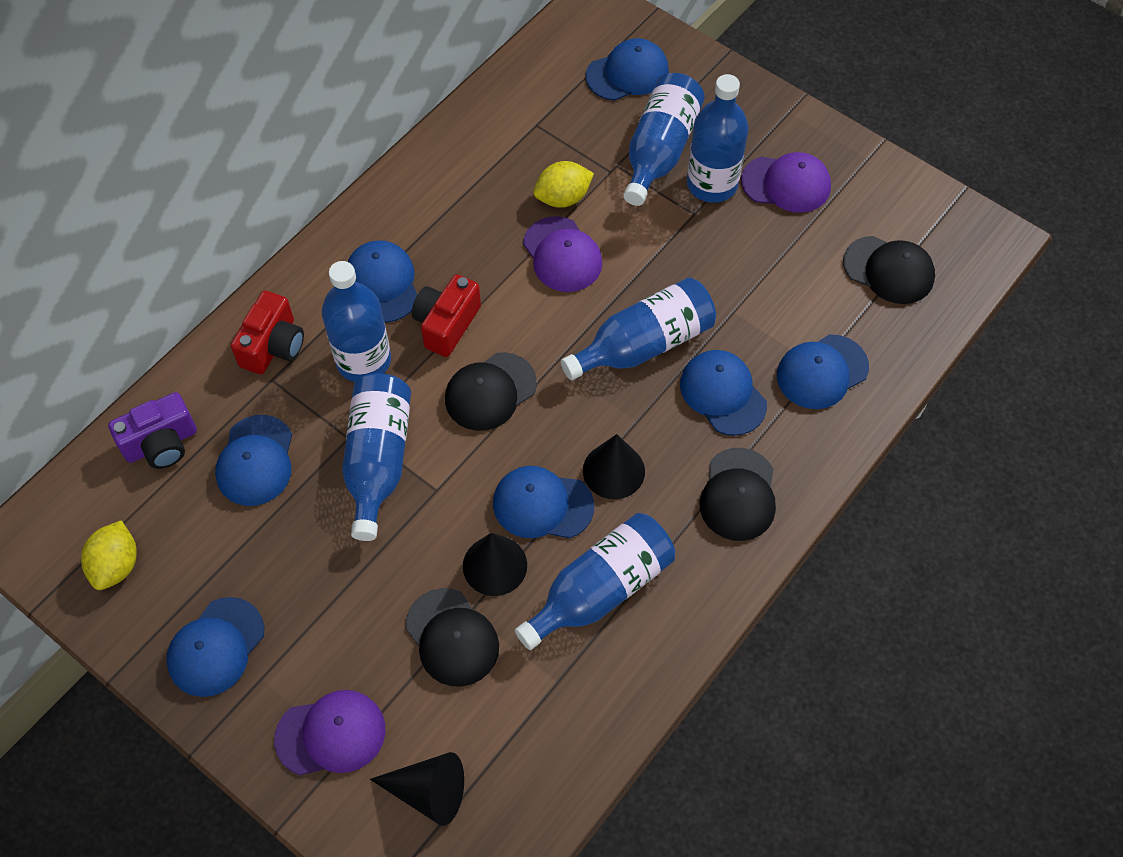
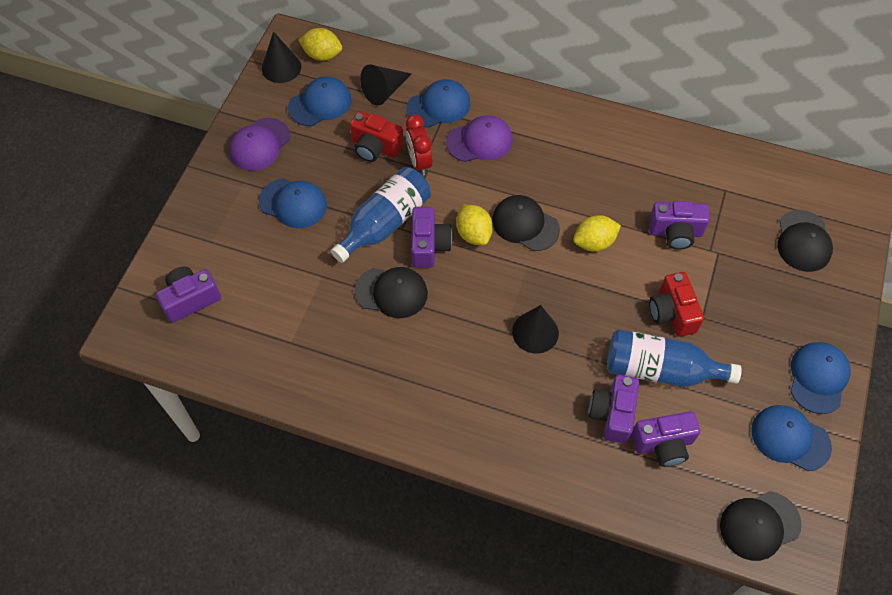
blue bottle: [322,261,391,382] [342,373,411,541] [515,513,675,650] [561,278,716,380] [623,73,705,206] [687,74,749,203] = 6 -> [331,167,431,263] [607,329,742,387] = 2
blue cap: [166,597,264,697] [215,415,292,506] [348,240,417,323] [493,466,594,538] [586,38,669,101] [680,350,767,436] [777,334,869,409] = 7 -> [259,179,327,228] [288,76,352,126] [407,79,470,128] [751,405,832,471] [791,342,850,414] = 5
purple camera: [108,392,197,469] = 1 -> [156,267,221,323] [411,207,452,268] [589,375,639,444] [631,411,700,467] [649,201,710,250] = 5
purple cap: [274,690,385,775] [523,216,603,292] [741,152,831,213] = 3 -> [229,118,290,171] [446,115,513,162] = 2
red clock: none = 0 -> [406,114,433,175] = 1
yellow lemon: [81,520,137,590] [534,161,594,208] = 2 -> [299,28,342,61] [456,205,493,245] [573,215,621,251] = 3

